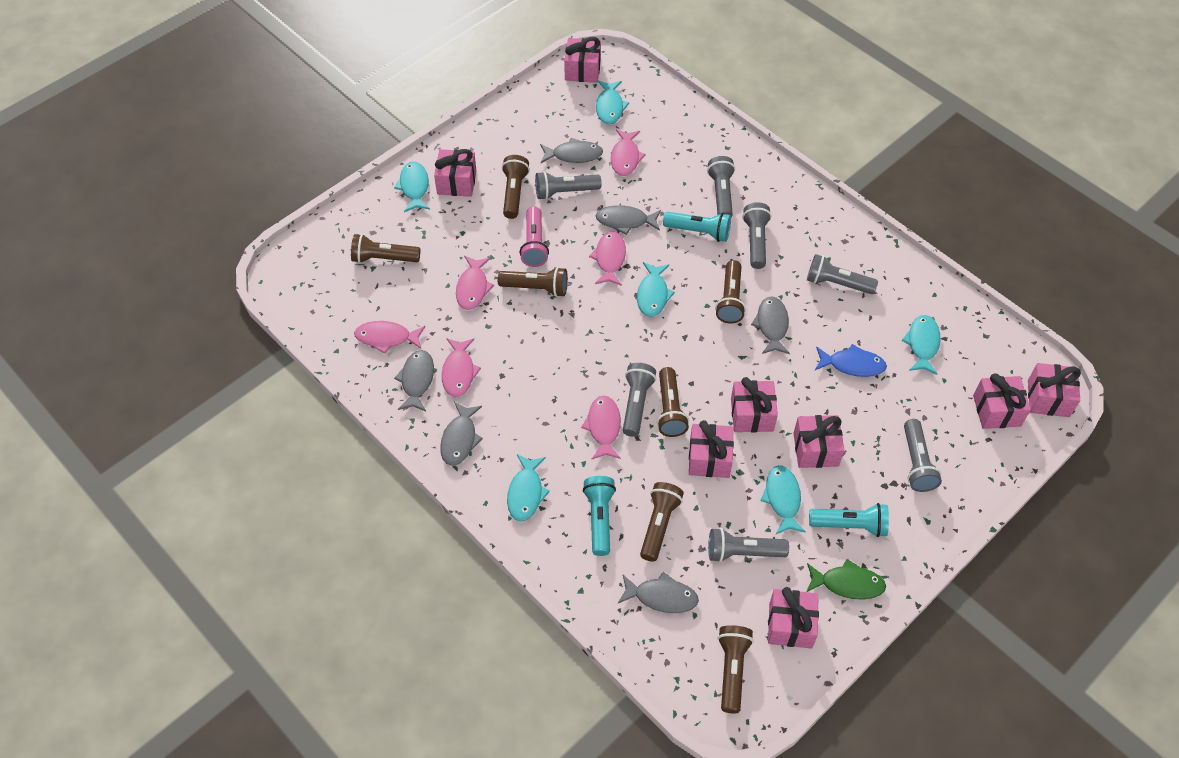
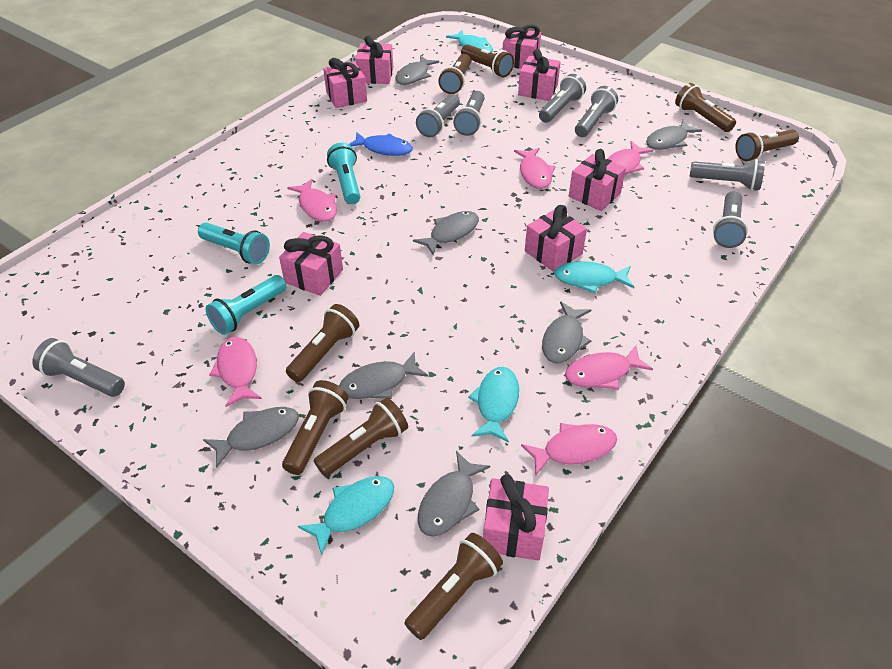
brown flashlight: [351,234,420,263] [498,267,568,297] [502,155,530,219] [640,482,684,562] [657,367,689,437] [715,260,746,324] [718,625,754,713] = 7 -> [282,380,349,475] [286,304,359,382] [314,397,408,477] [404,533,503,640] [438,54,471,94] [461,44,514,77] [675,83,736,132] [735,130,799,161] = 8
green fish: [806,559,886,600] = 1 -> none = 0
grey fish: [394,350,434,411] [440,402,483,466] [540,138,603,163] [595,205,661,235] [618,572,699,613] [751,296,790,354] = 6 -> [203,407,299,468] [339,351,428,399] [395,56,439,85] [413,211,479,255] [418,451,490,537] [542,301,591,363] [646,120,702,150] = 7
pink flashlight: [520,206,549,267] = 1 -> none = 0
turquoise fish: [394,161,430,212] [507,454,550,522] [596,81,629,125] [637,262,675,317] [760,465,806,534] [901,315,941,375] = 6 -> [298,476,394,556] [446,30,493,53] [468,367,519,443] [554,261,634,293] = 4

